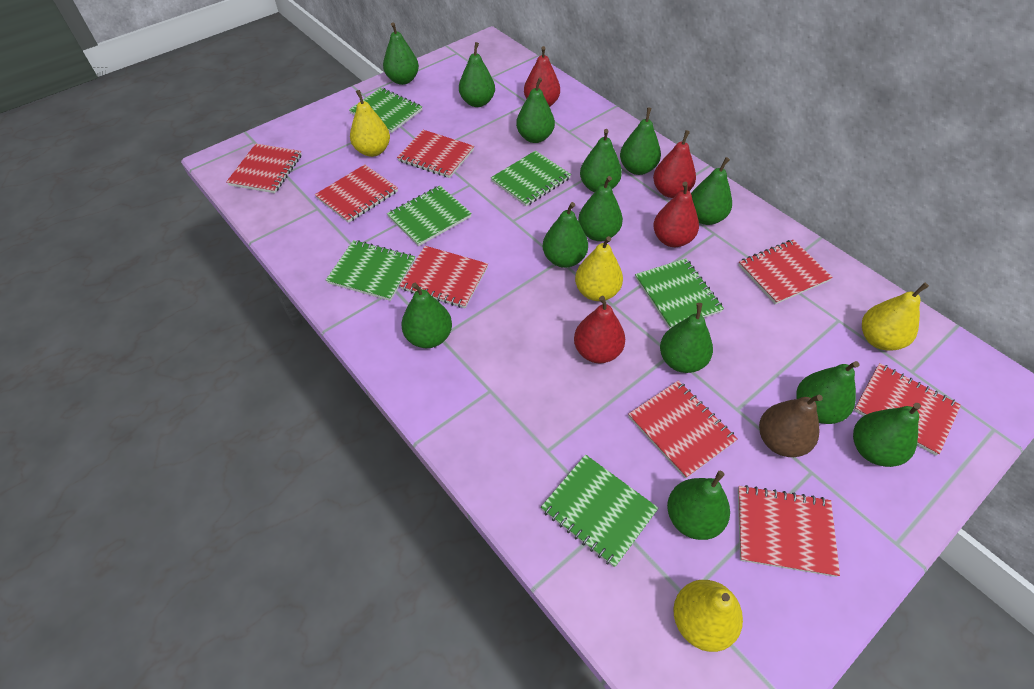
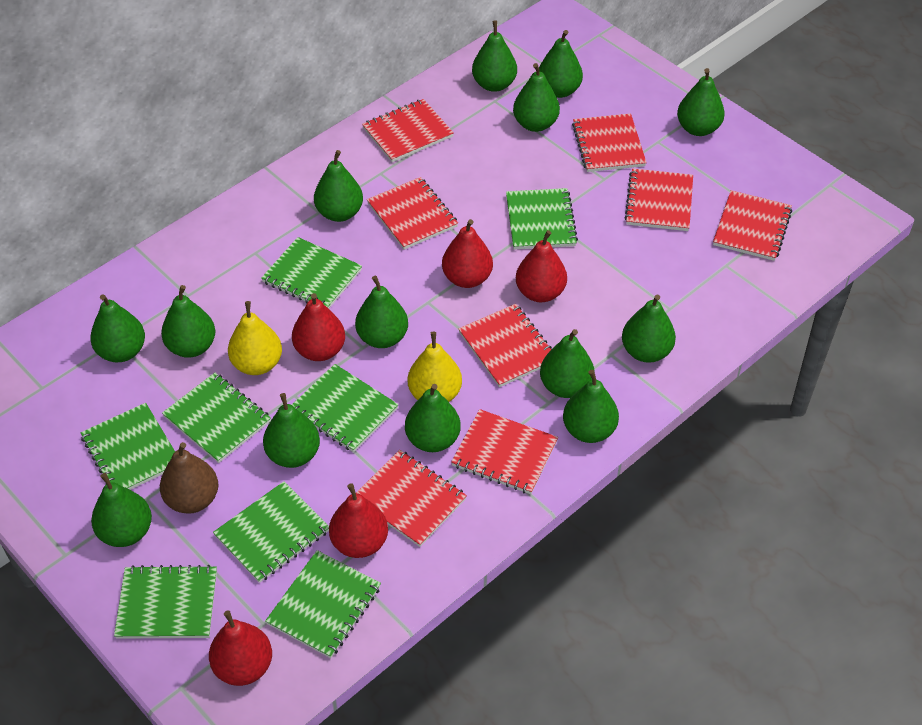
green notebook: [326,240,415,301] [349,88,422,133] [387,186,472,246] [491,150,571,206] [541,454,659,567] [635,258,724,329] = 6 -> [81,403,175,490] [114,565,217,639] [162,373,271,463] [213,481,329,583] [261,237,362,309] [265,550,381,658] [292,364,399,452] [506,188,578,249] = 8
green pear: [383,22,419,85] [401,283,452,348] [459,42,495,107] [516,77,555,143] [543,202,588,268] [578,176,623,241] [580,129,622,192] [620,108,661,175] [660,303,713,373] [667,471,730,540] [691,157,732,225] [796,361,859,424] [853,403,921,467] = 13 -> [90,294,145,362] [91,473,152,547] [161,285,216,358] [263,393,320,468] [314,150,363,222] [355,276,408,348] [405,384,461,452] [472,20,517,92] [513,63,560,132] [539,30,583,98] [540,329,594,398] [563,370,619,443] [622,295,676,363] [677,68,725,136] = 14
red pear: [524,46,560,107] [574,296,625,363] [653,130,696,198] [653,181,699,247] = 4 -> [209,611,272,686] [292,293,345,361] [329,483,388,558] [442,219,493,288] [516,230,567,302] = 5
yellow pear: [350,90,390,157] [575,236,623,301] [673,580,743,652] [862,282,929,351] = 4 -> [228,301,282,375] [408,332,462,402] = 2

